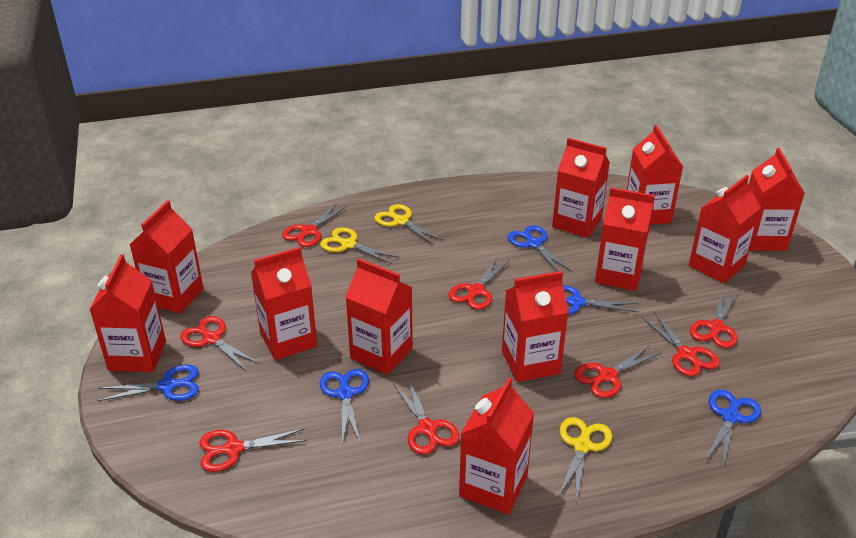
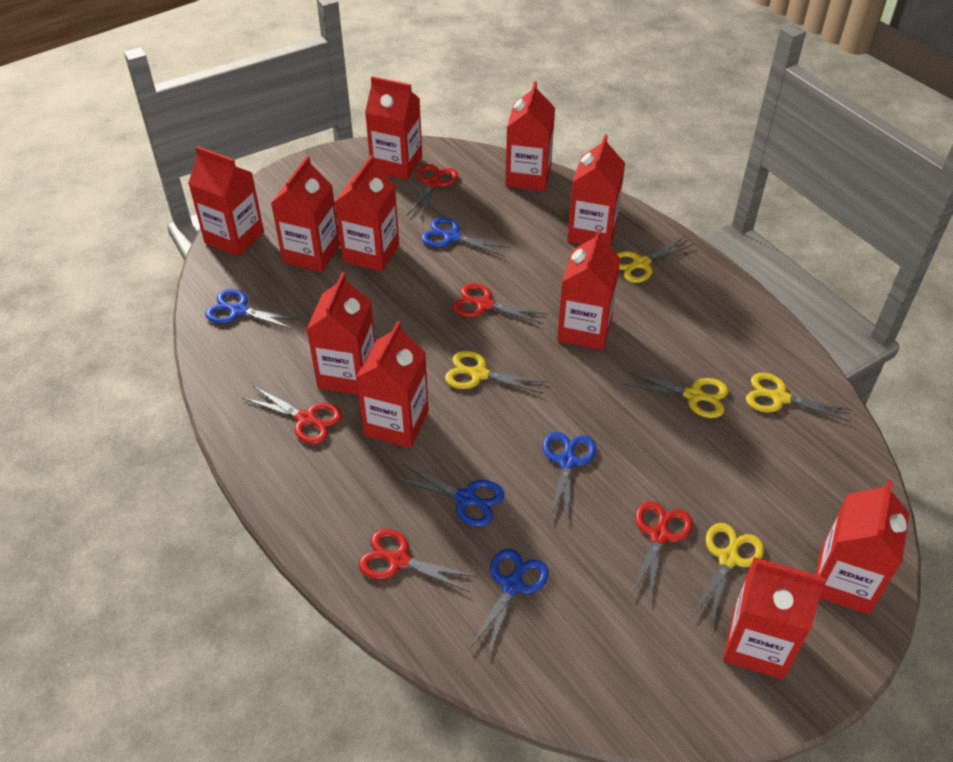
red scissors: [180,316,259,371] [199,428,307,472] [282,203,347,247] [393,378,460,455] [449,257,510,310] [574,345,661,398] [642,312,720,377] [690,291,738,348] = 8 -> [243,386,342,444] [359,529,477,592] [406,164,458,219] [453,283,549,324] [630,501,693,601] = 5
yellow scissors: [320,227,400,264] [375,204,444,246] [558,417,612,503] = 3 -> [445,351,548,394] [617,237,695,283] [624,371,728,418] [692,523,764,625] [746,373,853,422] = 5

